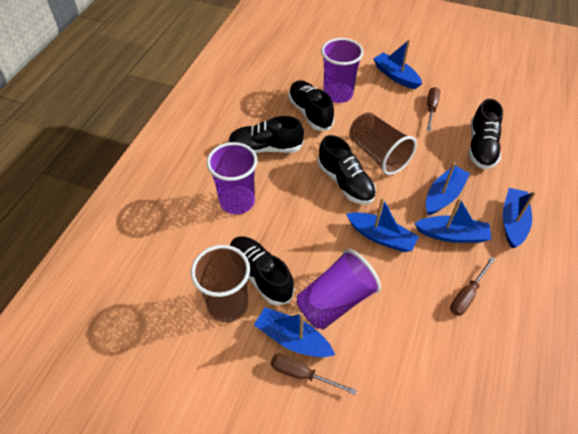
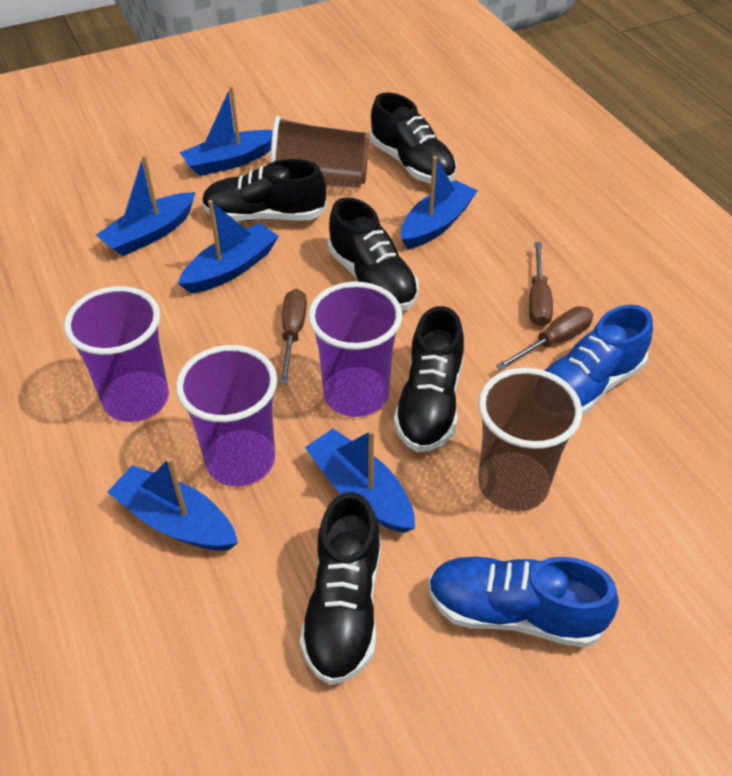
blue shoe: none = 0 -> [428,557,619,648] [545,305,653,416] = 2

